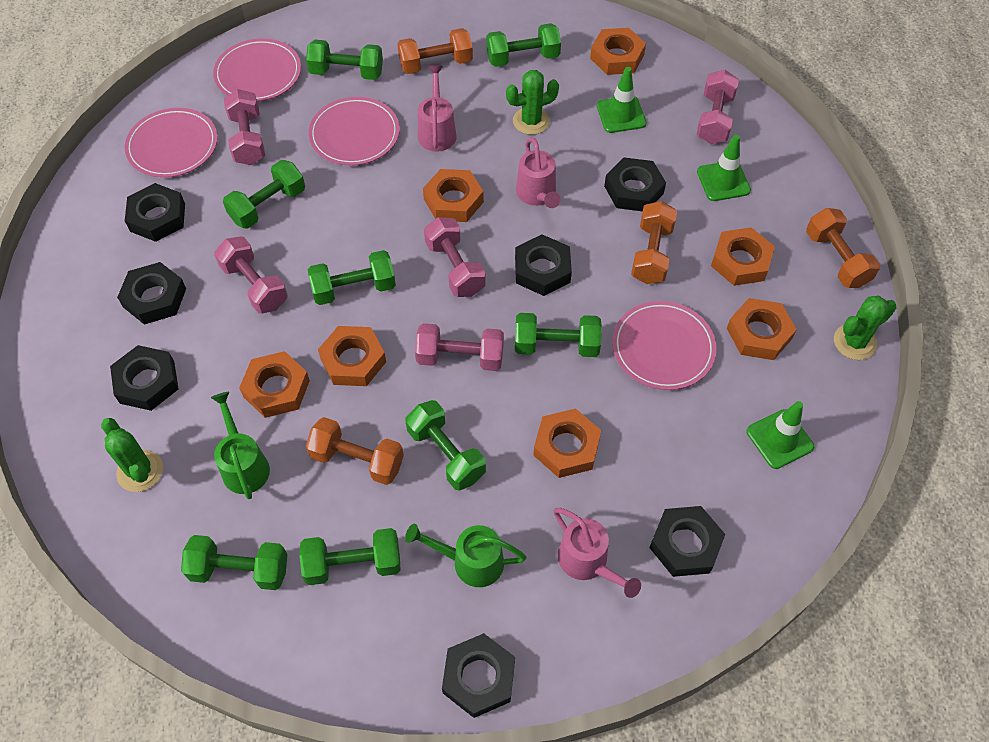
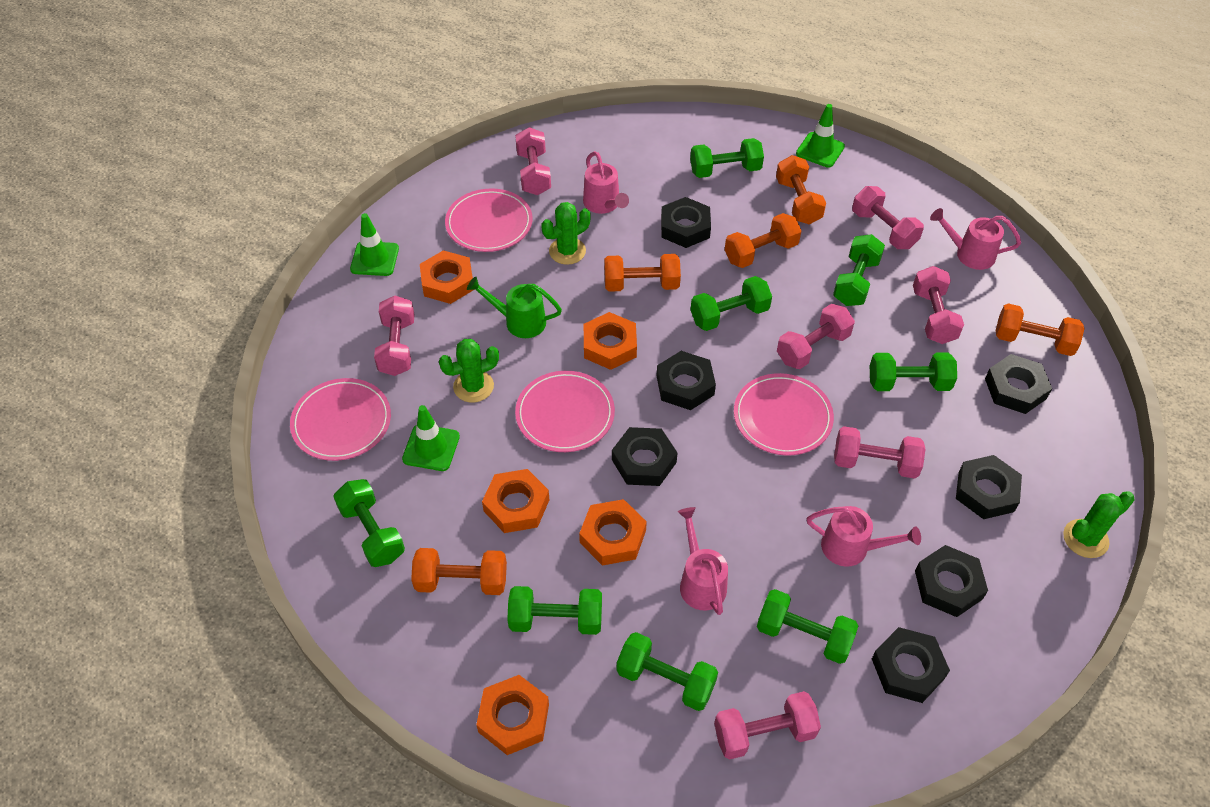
green watering can: [211,392,270,499] [405,524,526,587] = 2 -> [467,277,562,338] = 1
orange dumbbell: [306,417,404,485] [397,28,473,74] [631,201,677,284] [806,208,880,288] = 4 -> [411,548,507,595] [604,254,681,292] [725,213,801,268] [776,155,826,225] [996,303,1085,356] = 5
orange nut: [239,351,310,418] [318,326,386,386] [423,169,484,222] [533,409,601,478] [590,28,646,75] [711,227,775,286] [727,298,797,360] = 7 -> [420,250,473,304] [476,675,549,755] [482,469,549,533] [579,499,647,566] [584,312,637,370] = 5
pink dumbbell: [214,237,288,314] [224,89,265,165] [415,323,504,371] [424,217,486,297] [697,70,739,144] = 5 -> [374,296,415,376] [515,127,551,195] [714,691,821,760] [777,304,855,369] [834,426,926,478] [852,186,924,249] [913,266,964,344] = 7
pink watering can: [418,65,457,152] [516,138,560,208] [554,508,641,598] = 3 -> [583,151,629,214] [678,507,728,615] [807,506,921,567] [930,208,1021,270] = 4

